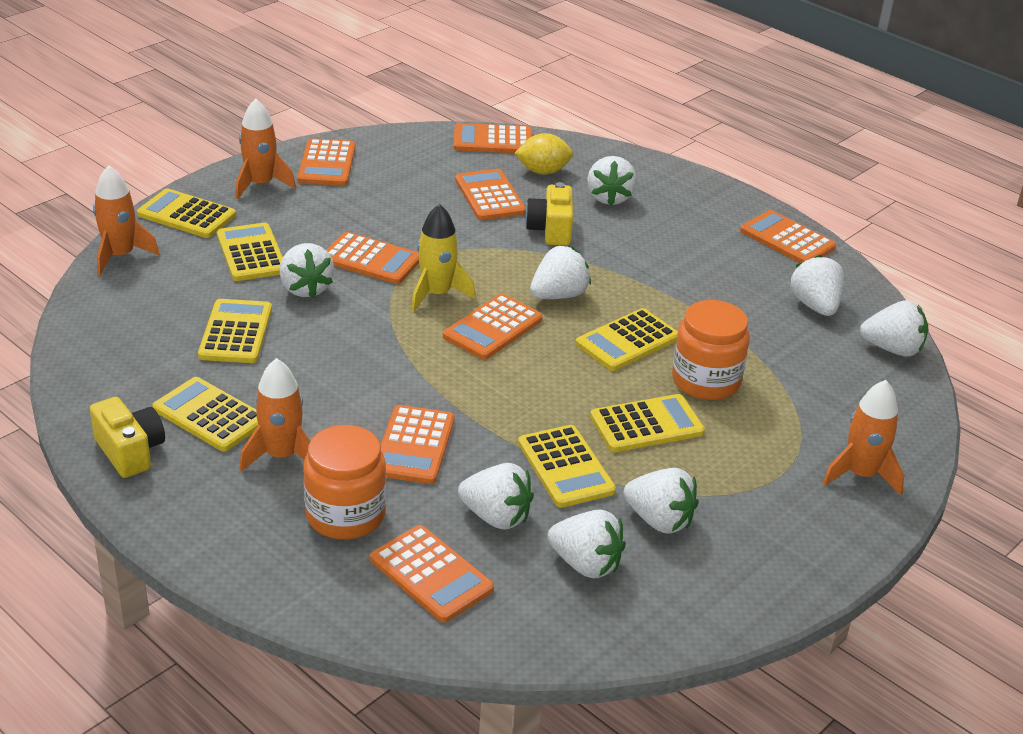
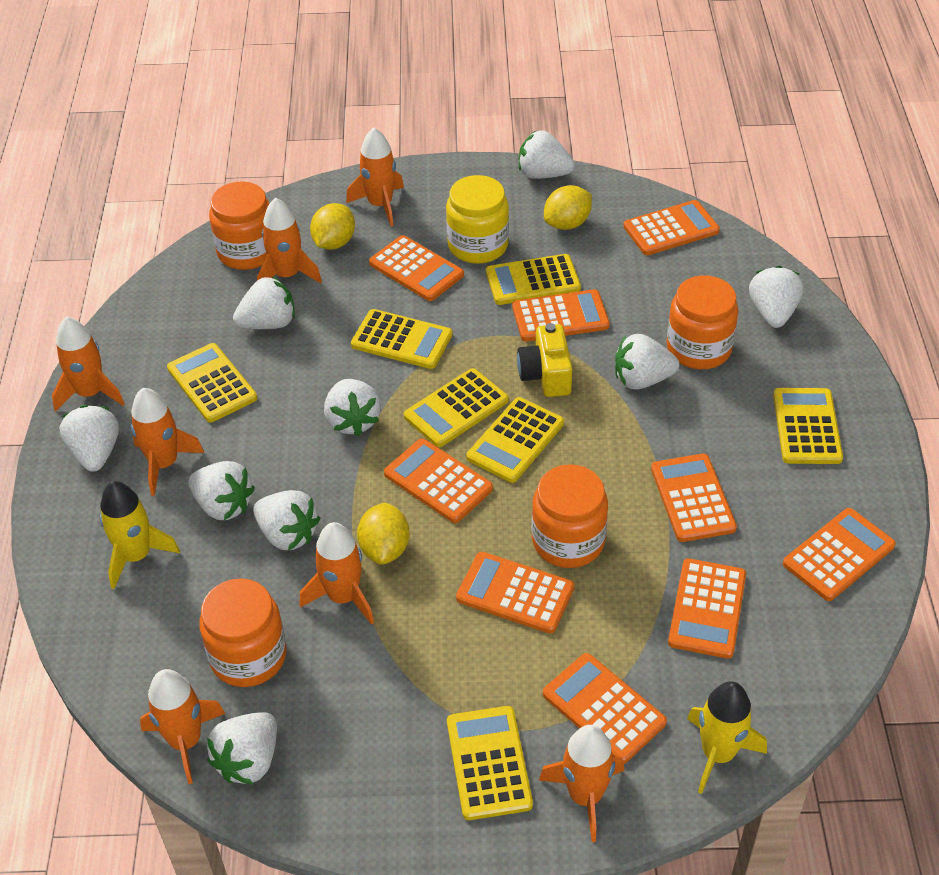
orange calculator: [297,138,356,186] [326,232,419,284] [370,525,494,623] [381,405,455,484] [443,294,543,360] [454,123,532,153] [455,169,526,220] [740,210,836,263] = 8 -> [369,235,464,301] [384,438,493,523] [456,552,574,634] [512,289,610,341] [543,653,667,764] [623,200,720,255] [651,454,737,542] [668,558,746,659] [783,508,896,601] = 9
orange jar: [303,425,386,540] [672,300,750,400] = 2 -> [199,578,286,687] [209,182,270,270] [532,464,608,568] [667,275,738,369] = 4
orange rocket: [93,165,160,275] [235,99,296,199] [240,358,310,471] [822,380,904,495] = 4 -> [52,316,125,412] [131,388,204,496] [140,669,225,784] [257,198,322,283] [299,522,374,625] [346,128,404,226] [539,725,624,842] = 7
white strawberry: [280,243,334,298] [458,463,534,530] [530,246,591,299] [547,510,626,579] [587,156,637,206] [623,468,699,534] [790,255,844,316] [860,300,928,357] = 8 -> [60,405,119,472] [188,461,255,520] [207,712,277,784] [233,276,295,329] [253,490,320,551] [324,379,381,436] [519,131,575,179] [615,334,679,390] [749,266,803,328] = 9
yellow camera: [90,397,165,478] [525,182,573,246] = 2 -> [517,323,572,397] = 1
yellow jar: none = 0 -> [446,175,509,264] = 1
yellow lemon: [514,133,573,175] = 1 -> [310,203,355,250] [357,503,410,565] [544,185,592,230] = 3
yellow rocket: [411,204,476,312] = 1 -> [100,481,180,589] [687,681,767,794] = 2

